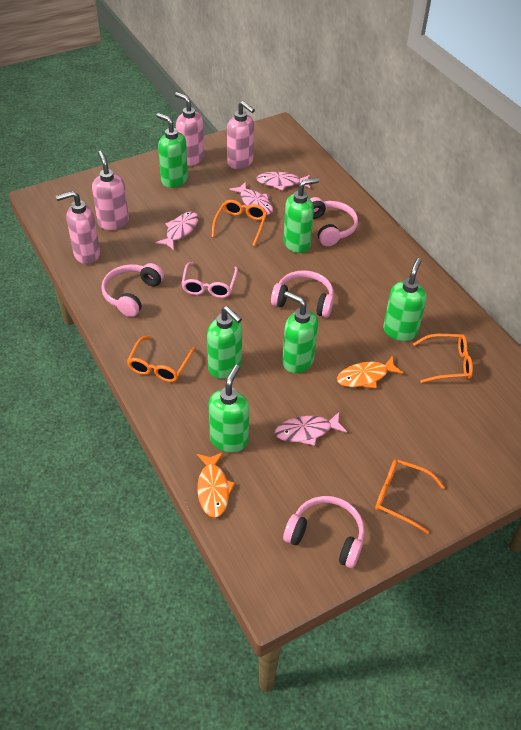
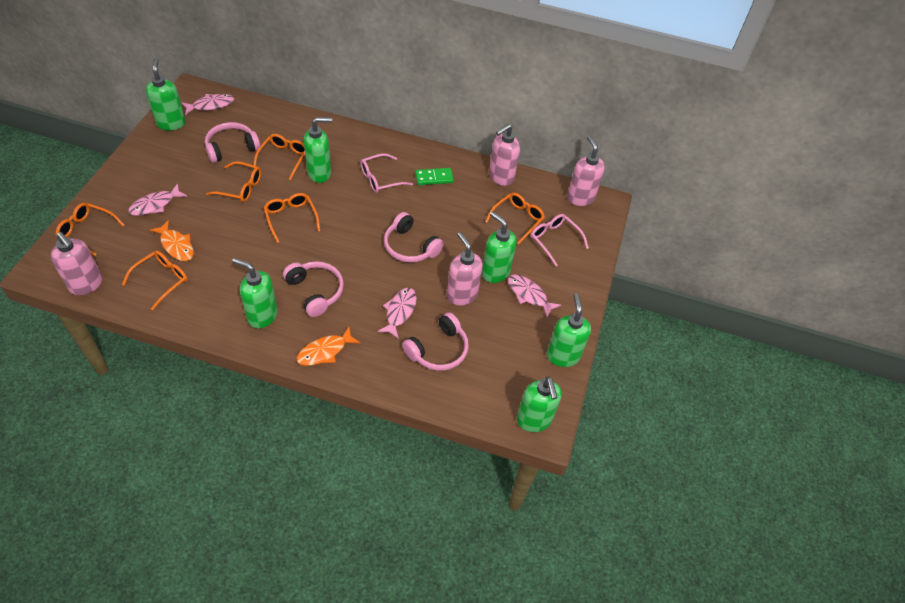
green domino: none = 0 -> [415,168,454,185] = 1
orange glasses: [127,335,195,382] [212,200,267,246] [375,459,445,534] [413,334,473,383] = 4 -> [56,203,125,256] [122,251,188,310] [206,161,261,202] [254,134,305,180] [264,193,320,243] [485,193,545,245] = 6
pink glasses: [181,262,238,298] = 1 -> [360,153,413,193] [531,214,589,266] = 2

